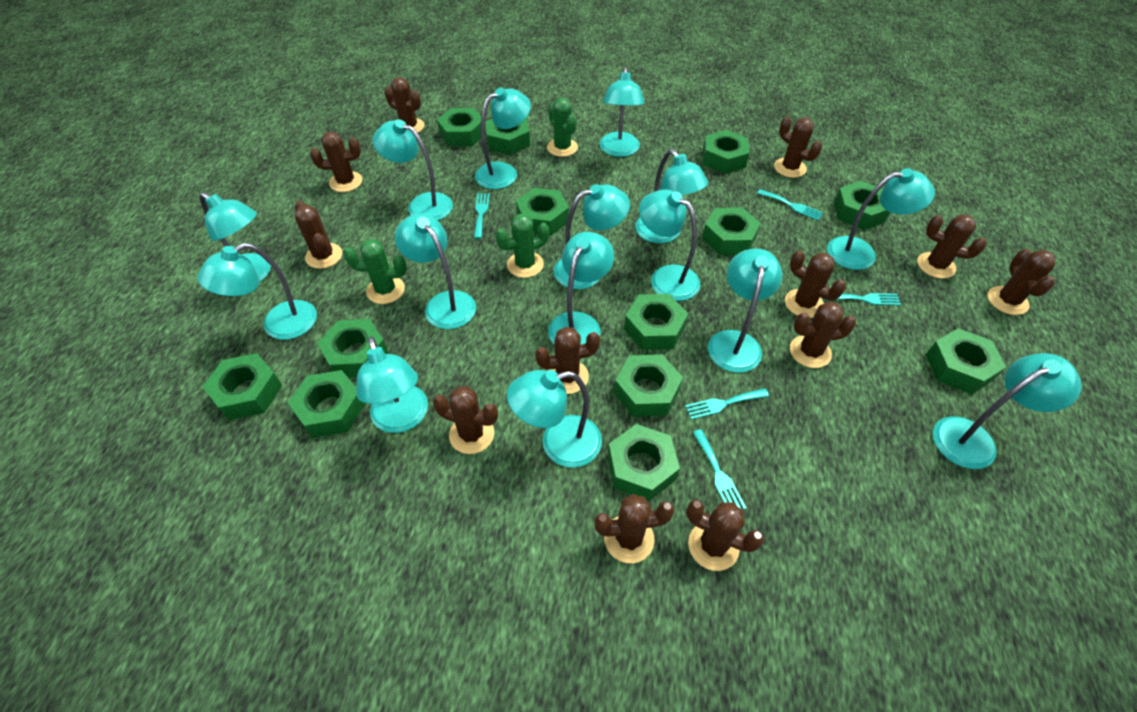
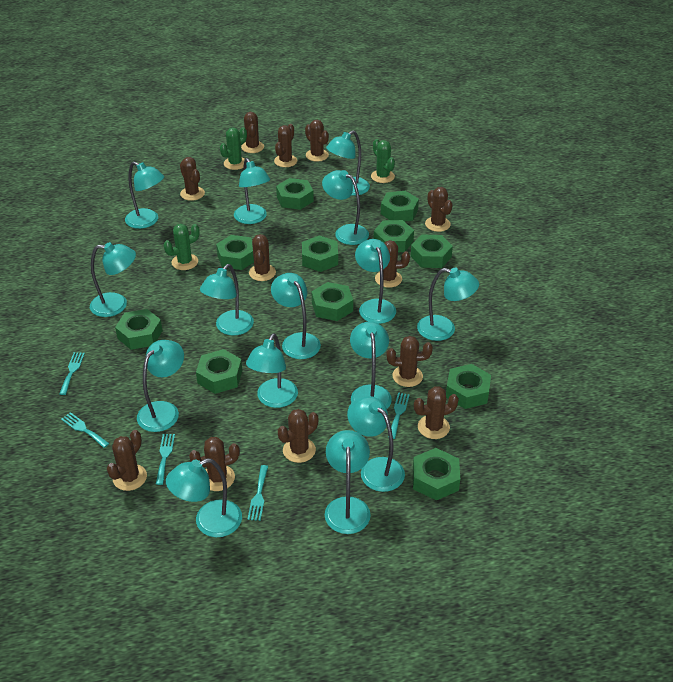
green nut: [202,353,282,420] [288,370,365,438] [317,319,388,378] [437,108,486,146] [486,118,530,155] [516,188,569,236] [608,424,680,501] [614,354,683,417] [624,294,688,350] [702,130,750,174] [702,207,761,255] [834,181,890,230] [926,328,1006,394] = 13 -> [115,309,163,350] [196,349,242,394] [216,235,254,270] [276,178,314,210] [302,235,338,272] [312,282,353,321] [374,220,414,252] [381,191,419,222] [411,234,453,268] [413,448,460,500] [446,364,491,409] = 11

